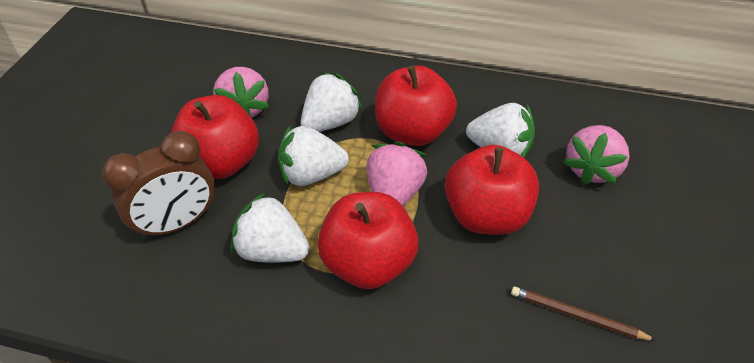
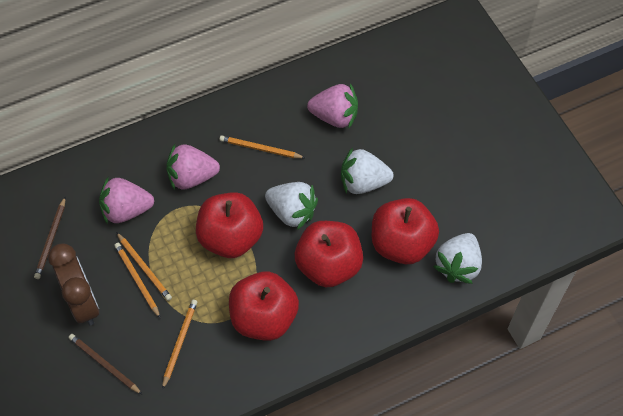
brown pencil: [511,286,657,341] = 1 -> [34,197,66,279] [68,334,143,395] = 2
orange pencil: none = 0 -> [114,243,160,318] [116,232,172,301] [162,300,198,390] [219,135,305,158] = 4
white strawberry: [231,192,310,263] [278,125,349,186] [301,72,362,132] [466,103,535,158] = 4 -> [265,182,318,230] [341,147,393,194] [433,233,482,284] = 3

